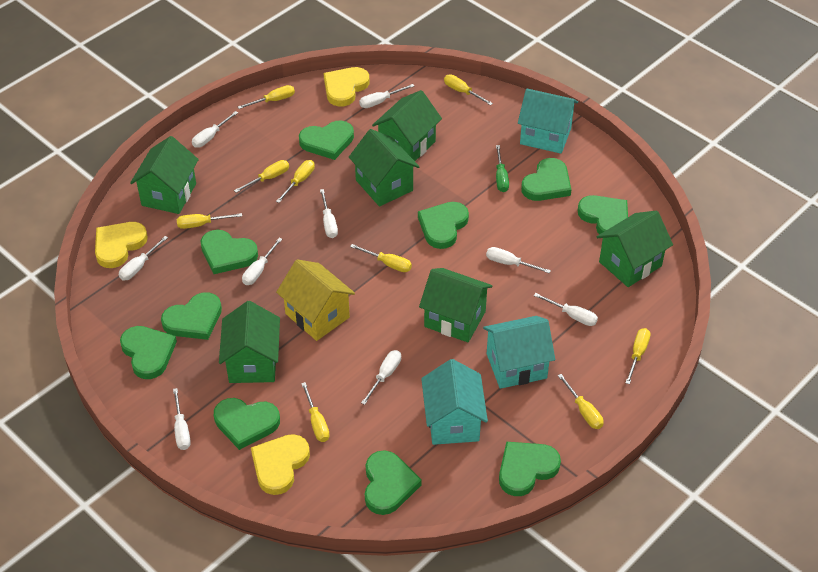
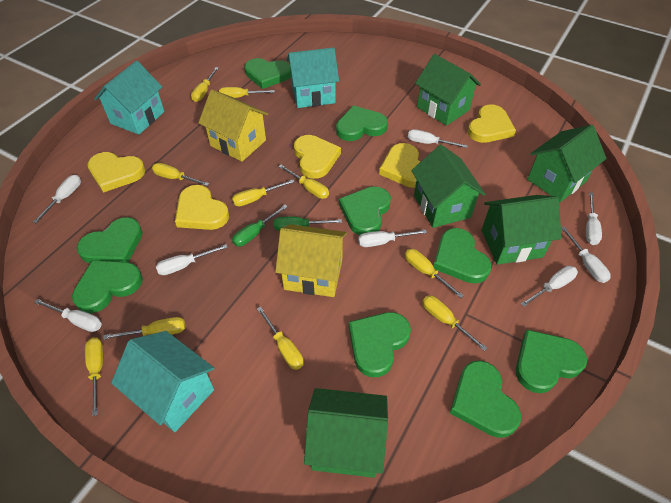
green heart: [120,326,177,379] [161,292,222,340] [201,230,258,274] [214,398,280,450] [299,120,354,160] [365,450,422,515] [418,202,469,249] [499,442,561,496] [521,158,571,201] [577,195,628,235] = 10 -> [72,260,143,313] [77,217,142,263] [244,58,291,89] [336,105,388,141] [339,187,391,236] [349,312,411,377] [433,228,491,284] [450,360,521,438] [516,330,587,393] = 9
green house: [130,136,199,214] [219,301,280,383] [349,129,420,207] [372,90,442,161] [419,268,492,342] [597,210,673,287] = 6 -> [304,388,388,478] [411,145,486,228] [415,54,481,126] [482,195,562,265] [527,125,606,202] = 5
green screwdriver: [496,145,509,192] = 1 -> [232,205,288,247] [273,217,342,231] = 2
white screwdriver: [119,236,168,280] [173,388,191,450] [192,111,238,148] [242,238,282,285] [320,189,338,238] [359,84,414,108] [361,350,401,405] [486,247,551,273] [534,293,598,326] = 9 -> [33,175,81,223] [34,299,102,332] [156,244,228,275] [358,230,427,247] [408,129,468,148] [521,266,578,307] [561,226,611,283] [586,192,602,245] = 8
yellow heart: [95,222,148,268] [251,434,310,495] [324,67,370,106] = 3 -> [88,152,145,193] [175,185,229,230] [294,135,341,179] [379,143,420,188] [468,105,516,143] = 5
yellow house: [276,259,355,341] = 1 -> [198,90,268,162] [275,224,347,297] = 2
yellow screwdriver: [177,213,242,229] [234,160,289,193] [238,85,295,109] [276,160,315,203] [301,382,330,442] [350,244,412,272] [444,74,493,105] [558,374,604,429] [625,328,650,384] = 9 -> [85,338,103,416] [103,317,185,340] [152,163,210,186] [191,67,219,102] [219,87,275,98] [232,179,294,206] [257,307,304,370] [278,165,329,199] [405,249,464,298] [422,295,487,351] = 10

